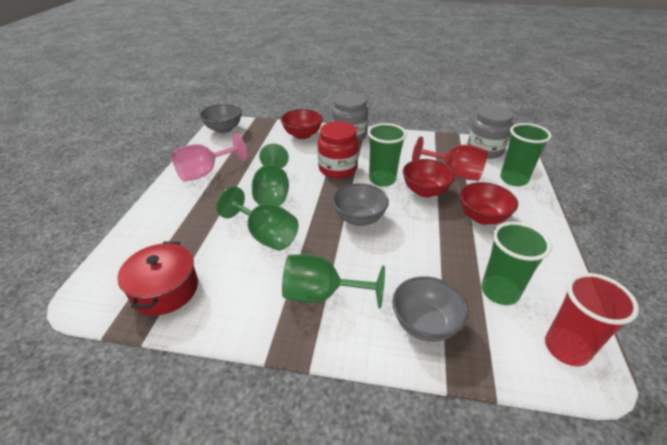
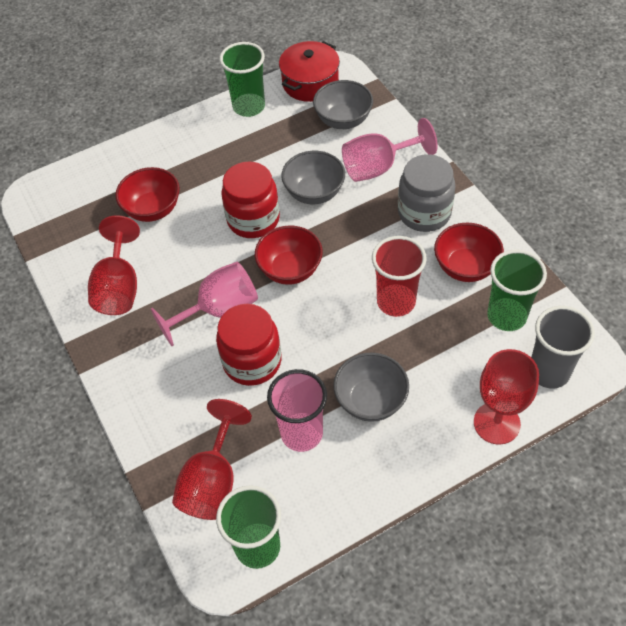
green goblet: [216,186,298,250] [252,144,289,206] [282,254,385,309] = 3 -> none = 0
grey cup: none = 0 -> [531,306,595,389] = 1
grey jar: [332,93,368,142] [467,105,513,159] = 2 -> [398,154,455,232] = 1
pink cup: none = 0 -> [267,369,327,452] = 1
pink goblet: [171,133,247,181] = 1 -> [151,262,258,346] [342,118,438,182] = 2
red goblet: [412,136,488,181] = 1 -> [88,215,140,315] [172,399,252,520] [474,349,539,445] = 3
red jar: [318,121,359,178] = 1 -> [216,304,281,386] [221,162,280,238] = 2

